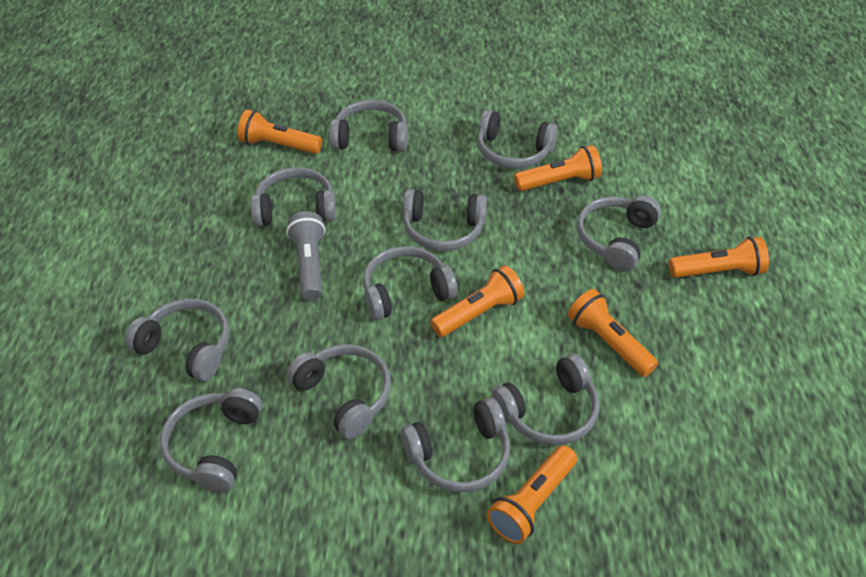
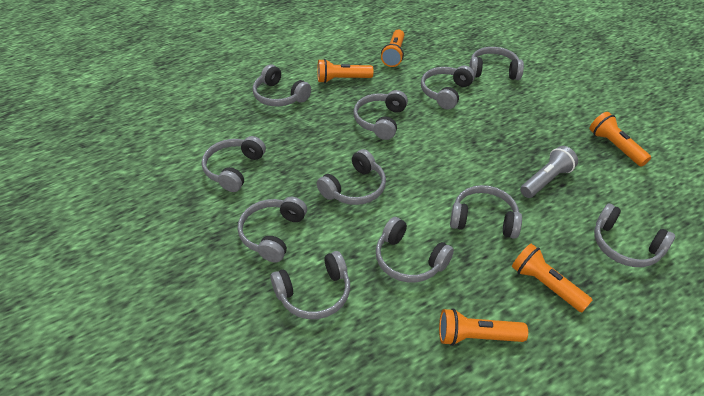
orange flashlight: [237,109,322,154] [430,265,524,337] [487,445,577,544] [514,145,602,191] [567,289,658,377] [669,237,769,278] = 6 -> [317,59,374,83] [381,29,404,67] [439,308,528,346] [512,243,593,312] [589,112,651,167] = 5

